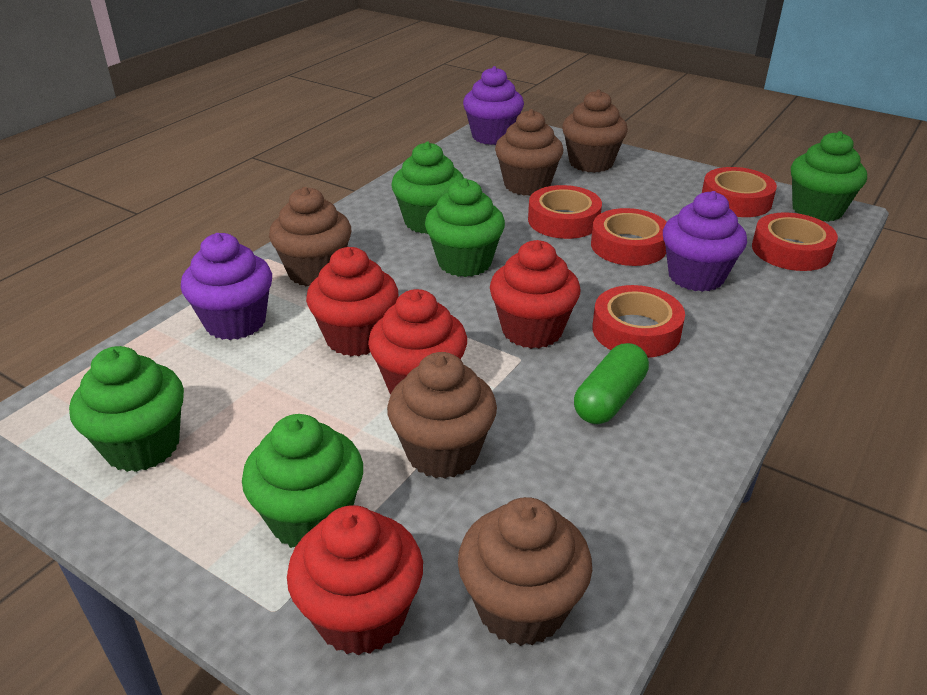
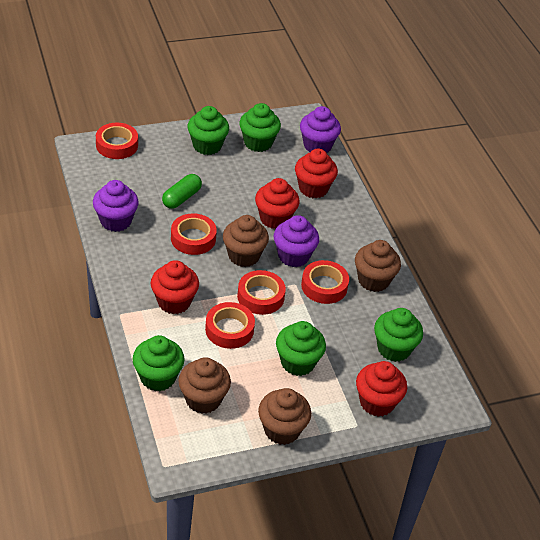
brown cupcake: [269,187,351,286] [387,352,497,479] [458,497,592,646] [495,109,563,196] [562,89,628,173] = 5 -> [178,357,231,414] [223,215,269,267] [258,388,311,445] [355,240,401,292] = 4

